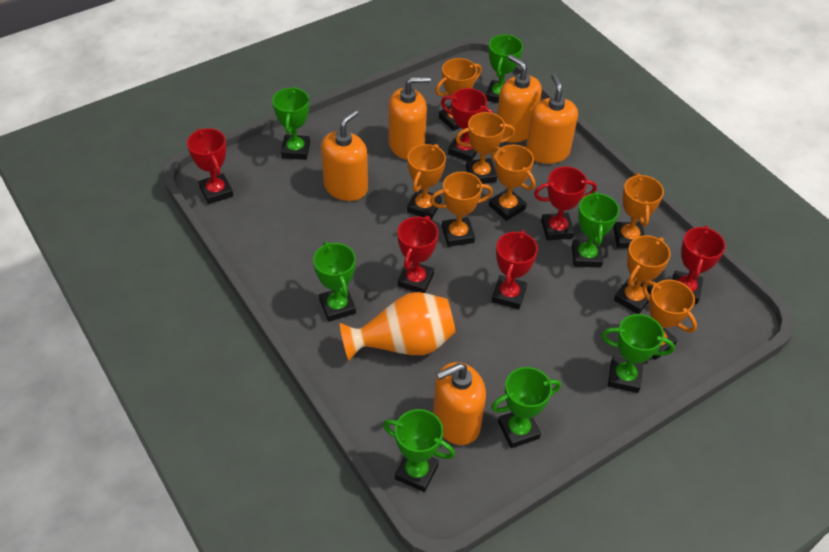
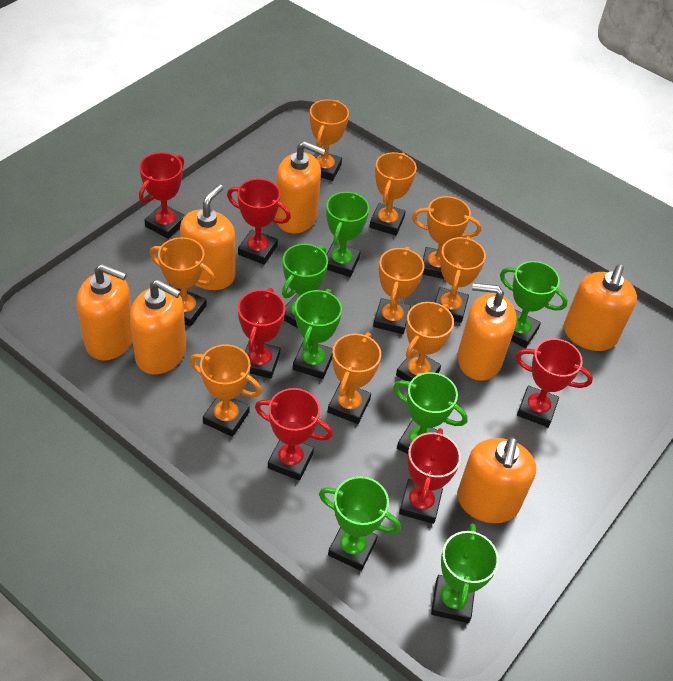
orange soap dispenser: [321,110,368,201] [389,77,431,160] [433,362,486,445] [497,54,542,143] [526,73,578,164] = 5 -> [77,264,133,360] [129,279,186,375] [180,184,236,290] [275,141,326,233] [457,283,516,381] [457,437,536,523] [564,265,637,351] = 7
orange trophy: [407,144,446,220] [430,172,493,247] [435,58,482,131] [456,112,515,184] [489,145,535,221] [613,173,664,248] [614,235,671,314] [642,280,697,360] = 8 -> [150,237,215,326] [190,344,262,437] [310,99,349,181] [327,333,381,424] [369,152,417,235] [373,247,424,334] [396,302,454,381] [412,196,481,279] [435,236,486,323] = 9
orange vase: [340,292,456,361] = 1 -> none = 0

